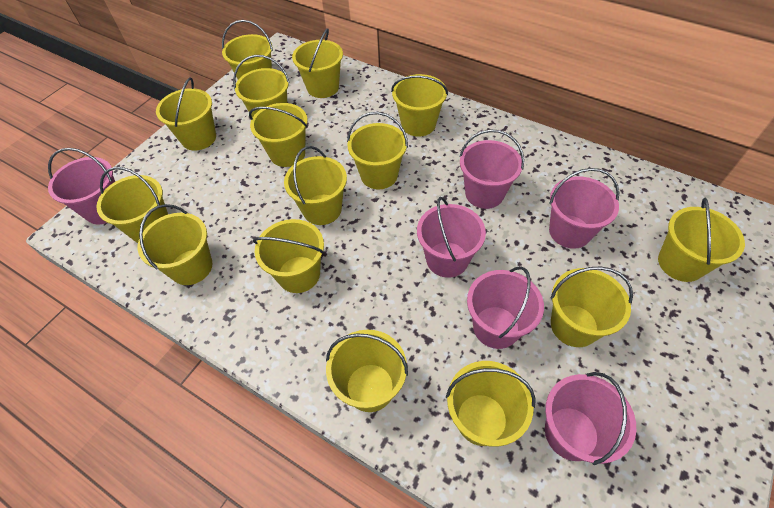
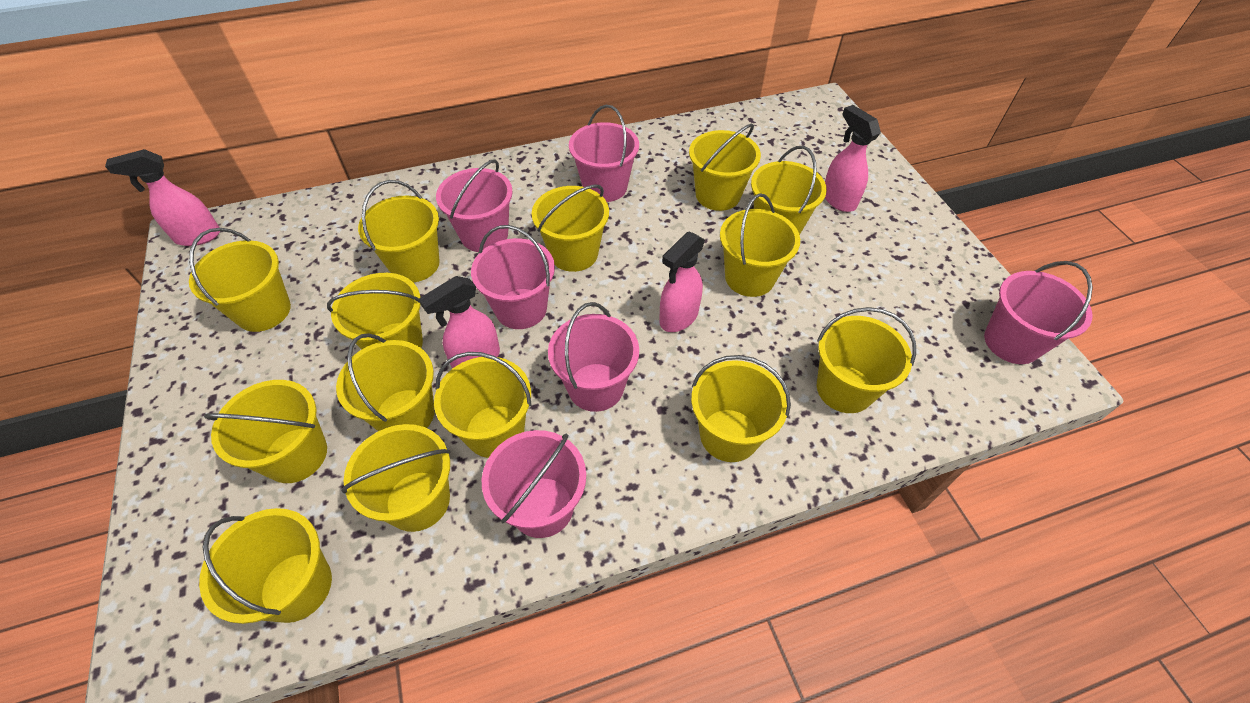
pink spray bottle: none = 0 -> [105,149,220,246] [419,276,500,369] [659,232,705,332] [825,105,881,212] = 4
yellow bucket: [96,167,168,243] [138,204,212,285] [156,78,216,151] [222,20,273,79] [233,55,290,118] [249,103,308,167] [253,219,324,293] [284,146,347,225] [292,28,343,98] [326,330,408,412] [347,112,408,189] [391,74,448,137] [446,361,536,447] [550,266,633,347] [658,198,745,282] = 15 -> [189,228,291,332] [199,508,332,624] [204,380,327,483] [327,273,423,349] [336,333,435,431] [341,424,450,532] [358,180,440,282] [434,352,532,458] [532,185,609,272] [689,124,761,211] [691,355,791,462] [720,193,800,297] [751,146,827,235] [817,307,916,413] = 14

